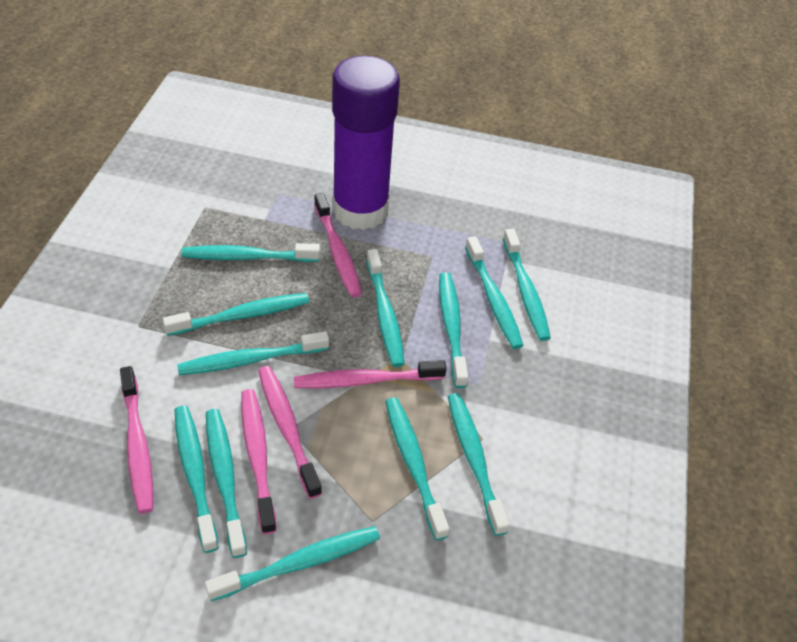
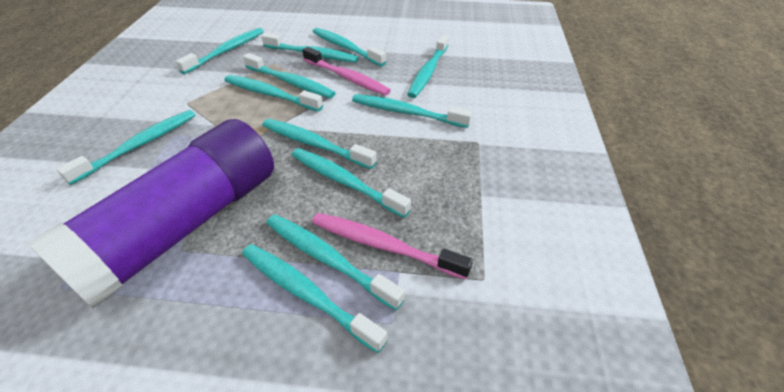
pink toothbrush: [120,366,153,514] [241,389,277,534] [258,366,322,499] [294,360,447,389] [314,193,362,298] = 5 -> [302,47,391,96] [312,213,473,280] = 2

